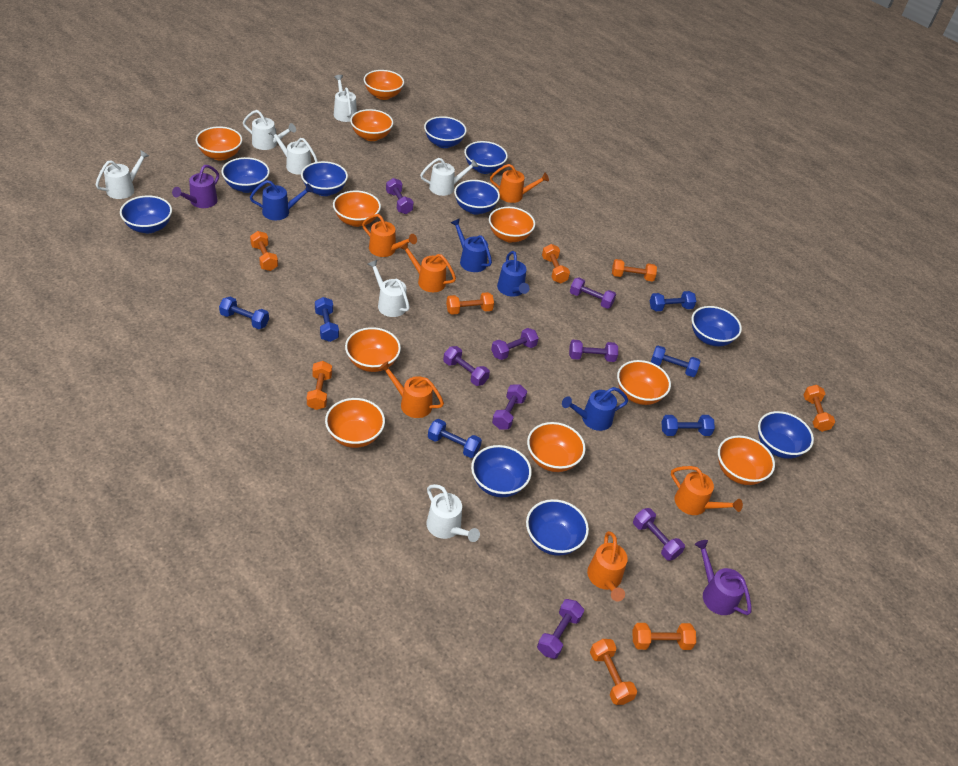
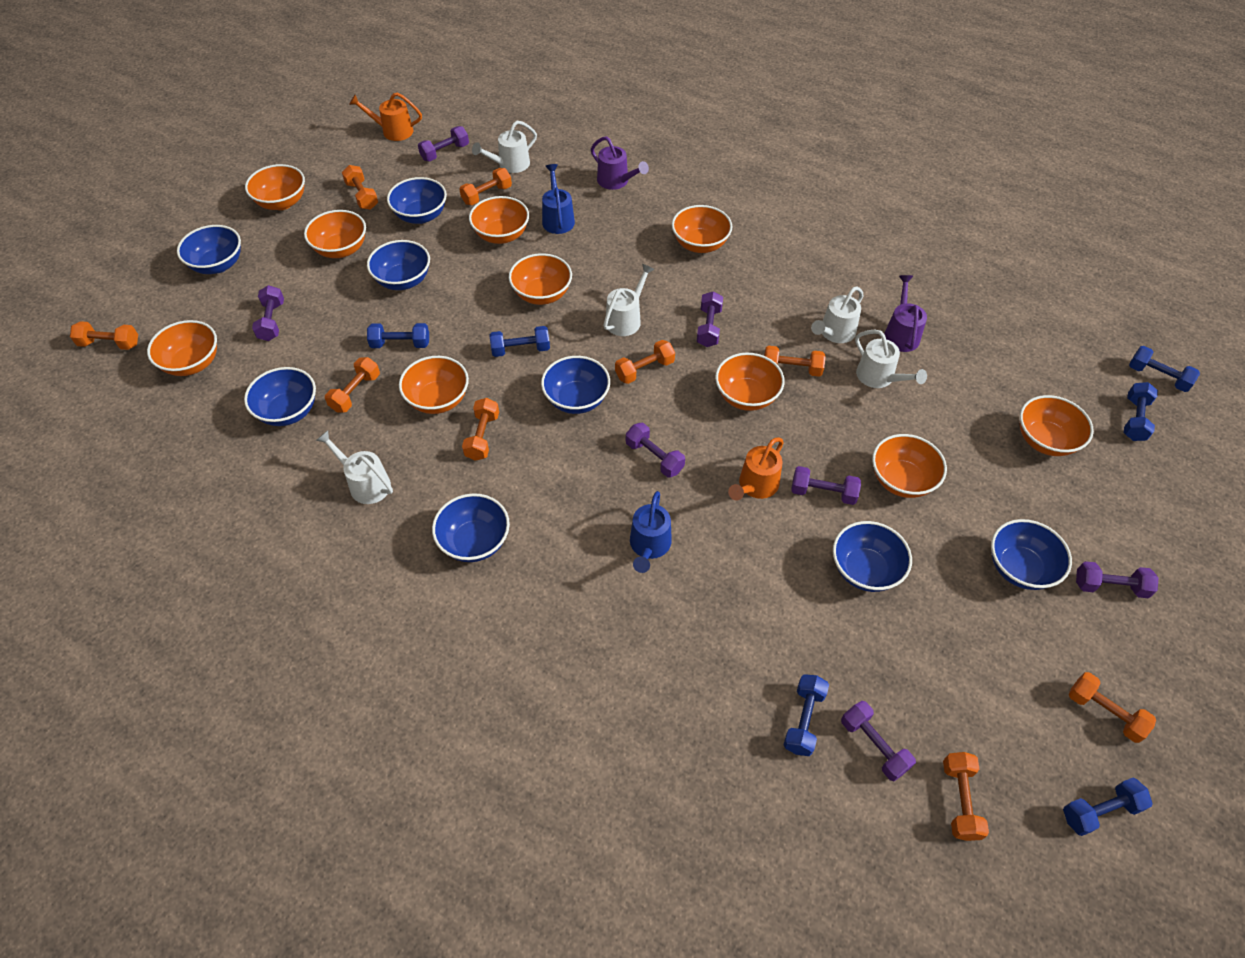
blue bowl: [120,195,172,233] [221,157,270,193] [301,161,348,196] [424,116,467,148] [454,180,500,214] [464,141,508,174] [471,445,532,497] [526,499,589,556] [692,306,742,346] [758,411,814,459] = 10 -> [177,225,241,274] [244,367,316,426] [367,240,430,290] [387,177,447,224] [432,493,510,562] [541,356,610,414] [833,521,912,592] [991,519,1072,590] = 8
blue watering can: [250,180,314,220] [451,219,492,272] [497,251,529,297] [562,387,628,431] = 4 -> [542,164,575,234] [630,491,672,573] = 2
orange dumbbell: [250,231,278,271] [307,361,332,410] [446,292,494,315] [542,244,570,284] [590,639,637,705] [612,259,657,282] [633,623,696,650] [803,385,835,432] = 8 -> [70,321,138,350] [325,357,380,413] [342,165,378,210] [459,168,512,205] [462,398,499,461] [615,340,675,384] [764,346,826,377] [943,752,989,841] [1069,672,1156,743] = 9
orange watering can: [362,214,417,257] [379,361,444,418] [400,242,456,292] [490,164,549,203] [587,531,628,602] [671,466,743,515] = 6 -> [349,92,422,141] [728,437,784,501] = 2
purple dumbbell: [386,178,414,214] [443,346,490,386] [491,328,539,360] [492,384,527,429] [537,599,584,659] [569,340,618,362] [570,277,616,309] [633,508,685,561] = 8 -> [252,285,284,341] [418,126,469,161] [626,423,685,477] [697,291,723,347] [791,466,861,505] [841,701,916,781] [1076,561,1158,598] = 7
white watering can: [96,150,149,199] [243,110,296,150] [269,128,318,175] [334,75,357,122] [368,260,410,317] [420,158,478,196] [426,484,480,542] = 7 -> [316,430,393,504] [472,121,537,173] [603,264,655,336] [811,287,863,343] [855,330,927,388] = 5

